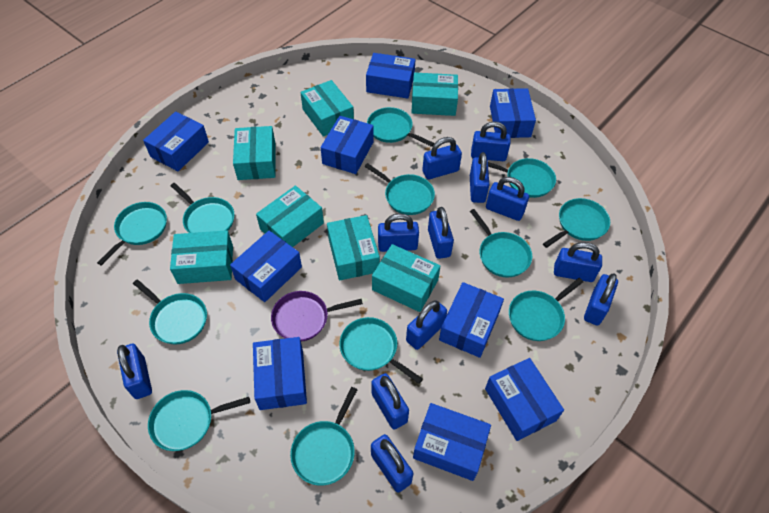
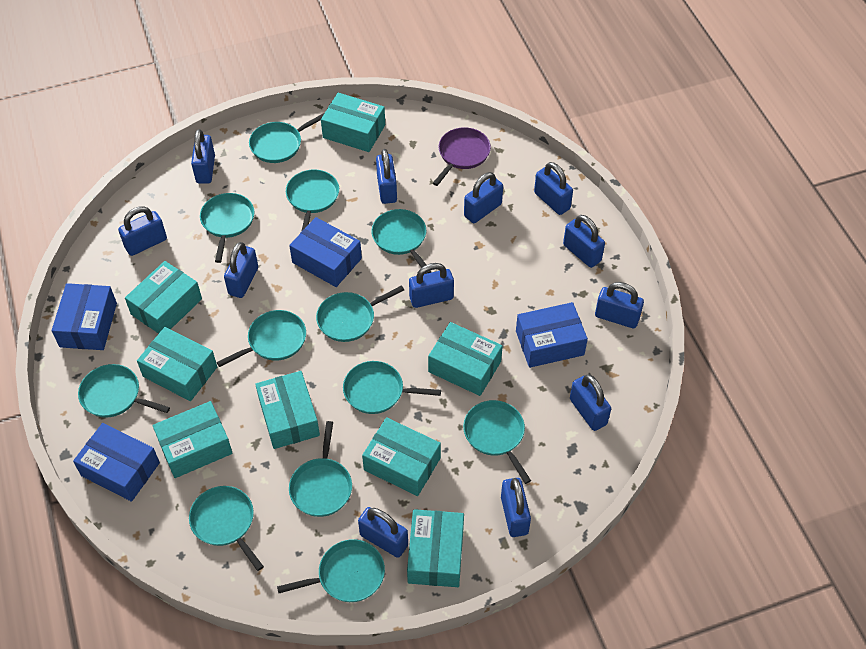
blue box: [143,111,209,171] [230,231,302,302] [253,337,307,410] [320,116,374,174] [366,53,416,99] [413,403,491,481] [439,282,504,358] [485,358,564,441] [490,88,536,138] = 9 -> [52,283,117,350] [73,423,160,502] [289,217,362,287] [516,302,588,368] = 4
turquoise box: [170,230,233,284] [233,126,275,180] [256,186,324,247] [300,80,354,137] [327,215,380,280] [372,244,440,312] [411,72,458,116] = 7 -> [125,261,202,334] [137,327,217,401] [153,401,232,478] [255,371,320,449] [321,93,385,152] [362,417,441,496] [407,509,464,587] [428,322,503,396] = 8

